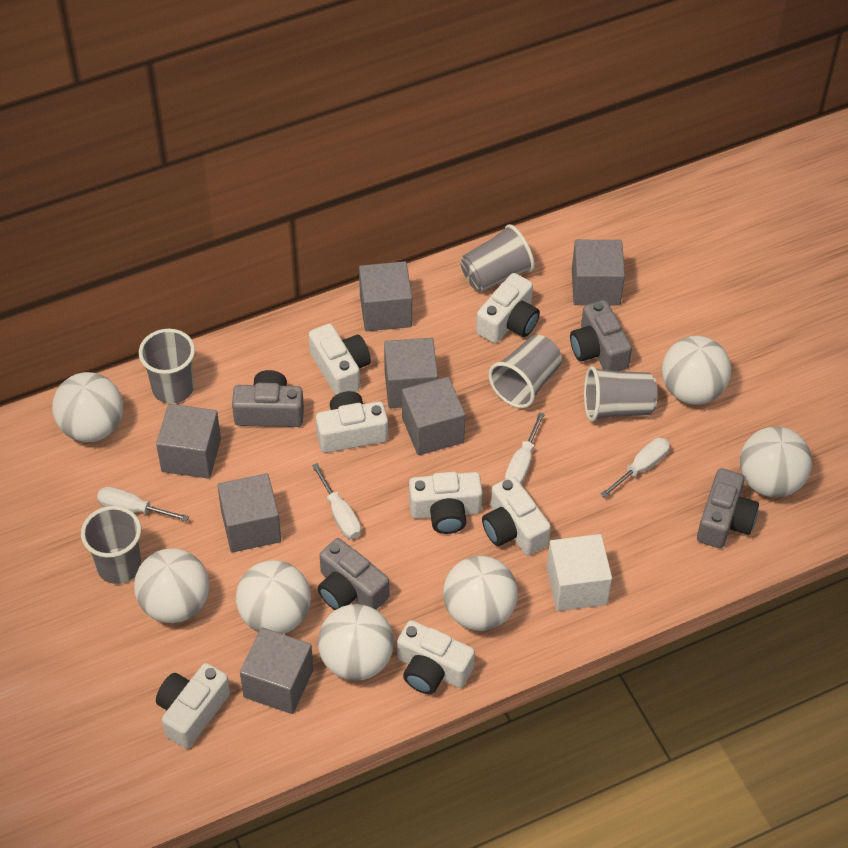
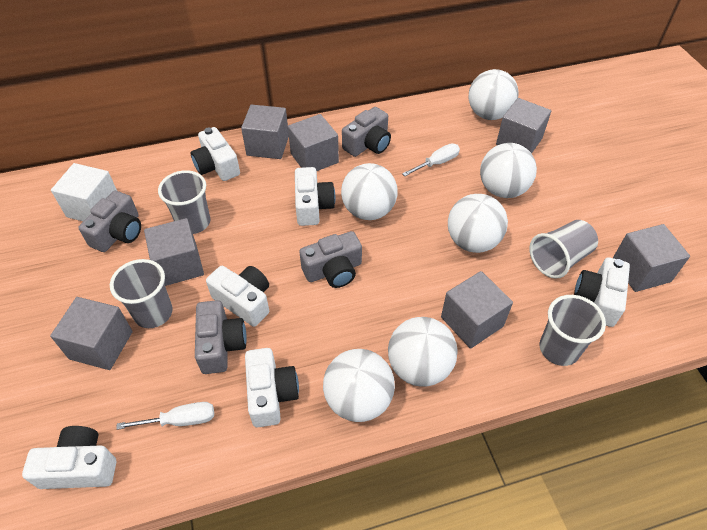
grey cup: [81,506,141,584] [139,329,195,404] [461,224,535,292] [488,335,562,408] [584,366,658,422] = 5 -> [110,259,173,328] [158,170,211,234] [529,220,598,279] [540,295,606,366] = 4
white ball: [52,372,123,442] [134,548,209,623] [236,560,311,634] [318,604,394,681] [443,556,518,631] [662,336,731,405] [740,426,812,498] = 7 -> [323,349,395,422] [341,163,398,220] [388,317,458,387] [448,194,508,253] [469,69,518,120] [480,143,537,198] = 6
white camera: [156,663,230,749] [309,323,371,395] [316,391,388,453] [397,620,475,694] [409,472,483,534] [476,273,540,343] [482,476,551,555] = 7 -> [22,426,116,489] [191,127,240,181] [206,266,269,327] [245,348,299,427] [295,167,336,226] [574,257,630,327] = 6
white screwdriver: [97,487,189,521] [312,463,361,539] [505,412,545,485] [600,438,670,498] = 4 -> [116,402,214,430] [402,144,460,176] = 2

